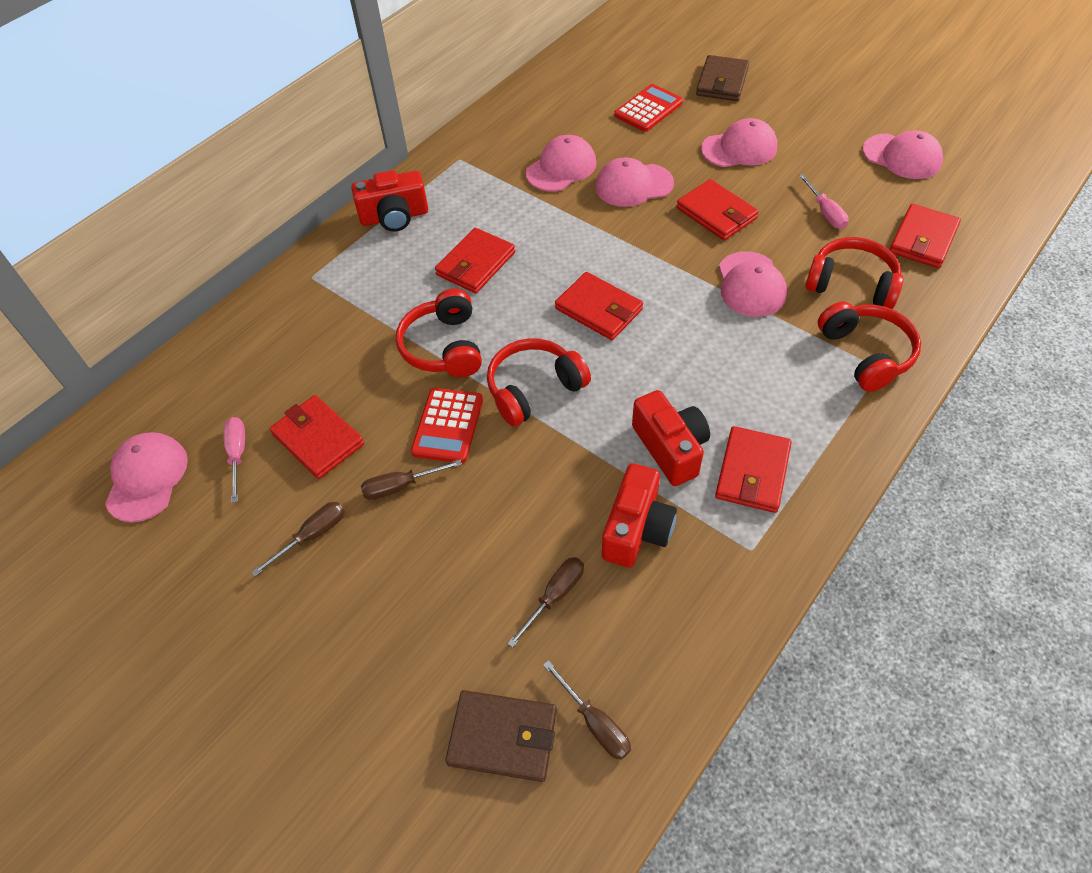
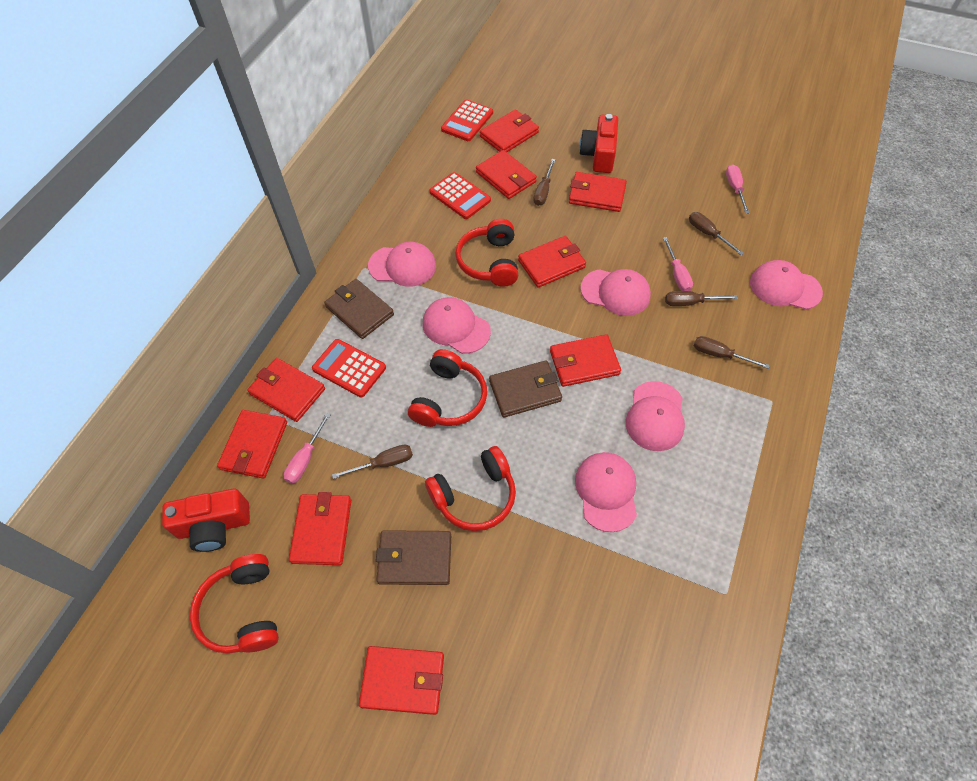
brown screwdriver: [252,502,345,576] [361,459,462,500] [507,557,584,648] [543,660,631,760] = 4 -> [332,444,413,479] [533,159,556,206] [665,291,738,306] [689,212,744,255] [694,336,770,369] = 5
brown wallet: [446,690,557,782] [696,55,749,101] = 2 -> [324,279,394,339] [376,530,451,585] [489,360,562,418] = 3
pink screwdriver: [224,417,245,503] [798,174,849,229] = 2 -> [284,413,331,484] [663,237,693,291] [726,164,750,214] = 3
red calculator: [411,388,483,463] [614,84,683,132] = 2 -> [312,339,386,398] [430,172,491,219] [441,99,493,141] = 3
red camera: [351,170,428,232] [602,463,677,568] [632,390,710,486] = 3 -> [162,488,250,552] [579,114,618,173] = 2
red wallet: [270,395,364,479] [435,228,515,293] [555,272,643,340] [676,179,759,240] [715,426,792,513] [889,204,961,268] = 6 -> [217,410,287,479] [248,358,325,422] [289,492,351,565] [359,646,444,715] [476,150,537,199] [480,109,539,152] [518,236,586,288] [550,334,621,387] [569,172,627,212] = 9

